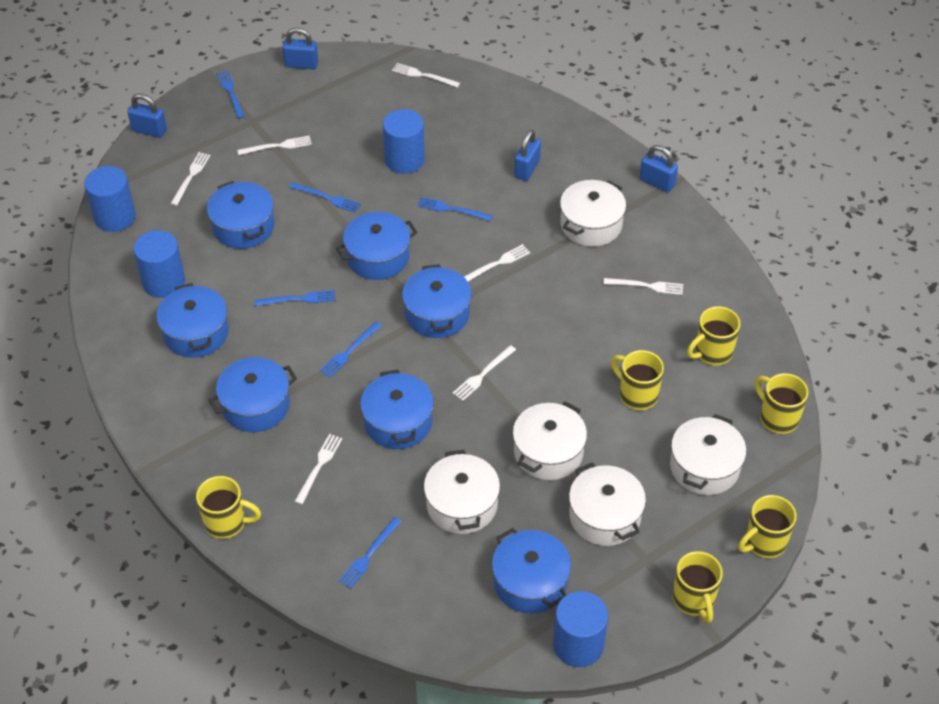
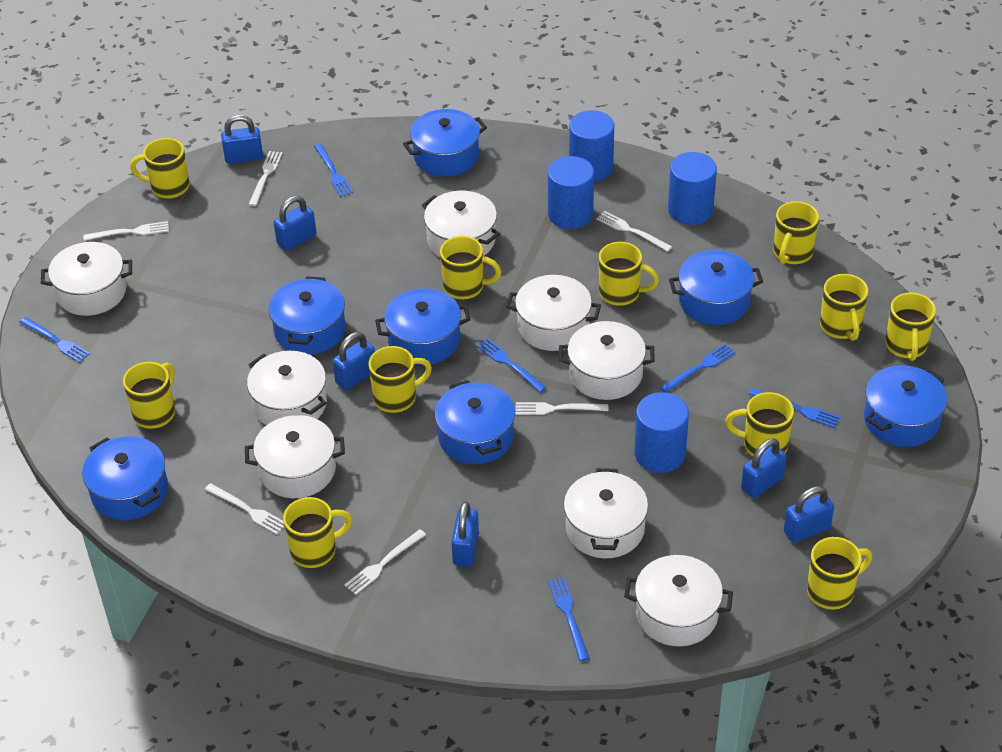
blue padlock: [127,93,167,138] [282,28,318,70] [514,129,541,181] [639,145,678,192] = 4 -> [221,115,263,164] [274,196,316,251] [333,332,375,390] [451,501,479,567] [741,438,787,498] [784,486,834,543] = 6
white fork: [170,152,211,206] [237,136,312,155] [294,434,342,504] [392,63,460,88] [452,345,516,401] [464,244,530,281] [603,278,683,295] = 7 -> [83,221,169,241] [205,483,284,534] [248,151,282,206] [344,529,426,595] [516,402,608,415] [596,211,672,252] = 6
white pot: [424,450,500,534] [513,401,587,480] [560,180,626,246] [569,463,646,546] [670,414,746,495] = 5 -> [41,242,132,316] [245,415,345,498] [247,351,327,425] [422,191,500,257] [506,275,601,351] [559,321,655,400] [564,468,648,558] [624,555,733,646] = 8
yellow mug: [196,476,261,539] [611,350,664,410] [673,551,723,623] [687,306,741,365] [738,495,797,558] [755,373,808,434] = 6 -> [123,362,175,429] [130,138,189,199] [283,497,352,568] [369,346,432,413] [440,236,501,299] [599,242,659,306] [725,392,794,456] [773,201,819,264] [807,537,872,610] [820,274,868,341] [886,292,936,361] = 11

